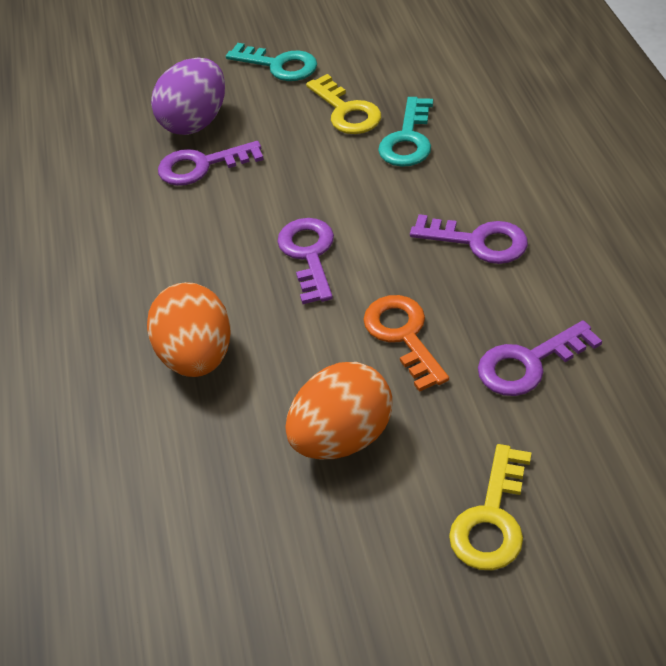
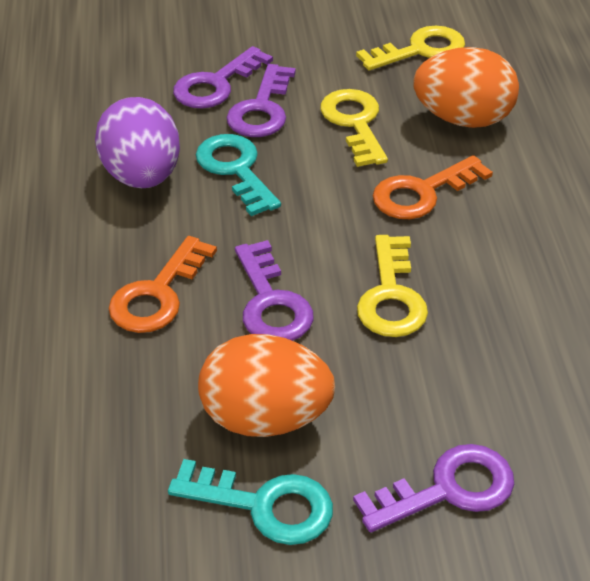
orange key: [363,295,449,392] = 1 -> [109,236,217,333] [373,155,493,219] = 2
yellow key: [306,74,381,134] [449,444,532,570] = 2 -> [320,89,388,167] [356,26,465,70] [357,235,428,337] = 3

